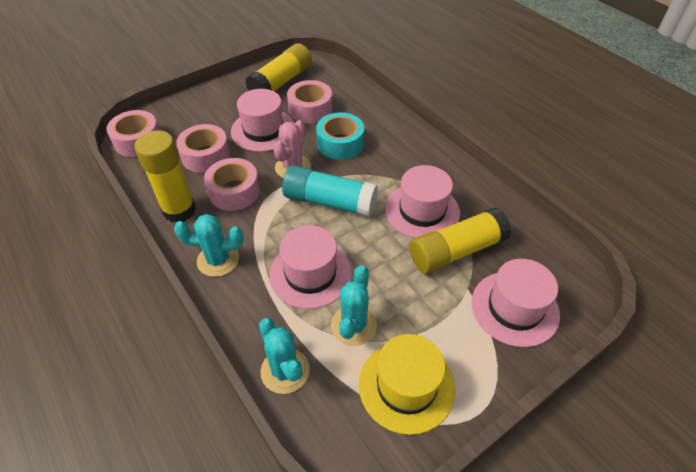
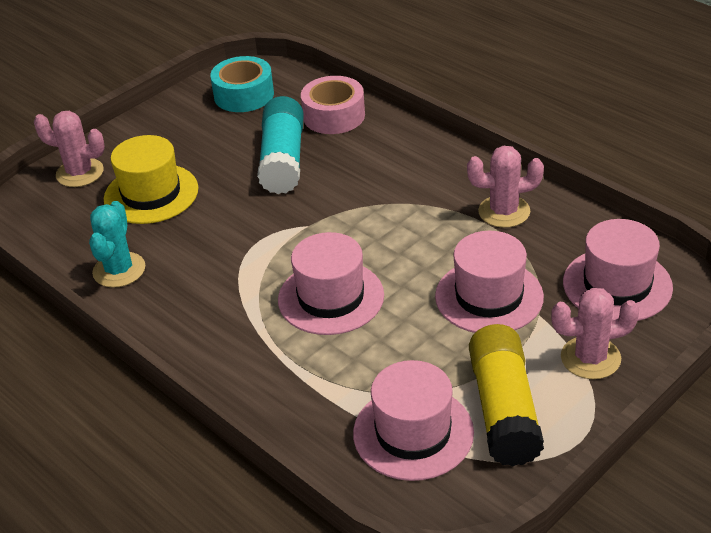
pink cactus: [273,120,311,178] = 1 -> [34,111,105,187] [467,146,544,228] [551,287,639,379] = 3
pink tape: [107,110,159,157] [176,124,230,173] [204,158,260,211] [287,80,332,124] = 4 -> [301,76,365,134] = 1
turquoise cactus: [174,214,243,277] [259,318,310,394] [331,265,377,346] = 3 -> [89,201,145,288] = 1
yellow glue stick: [135,130,196,223] [245,43,312,91] [410,207,512,274] = 3 -> [469,324,544,467] = 1

